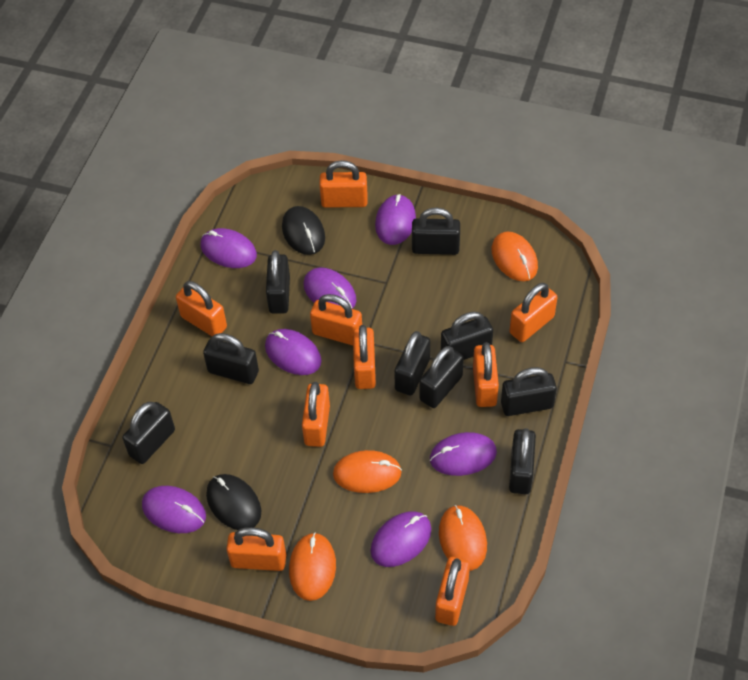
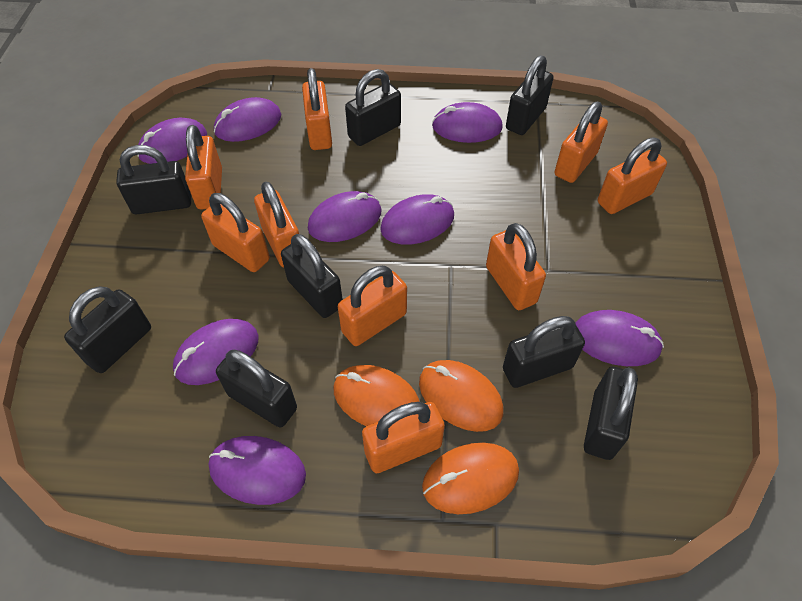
black mouse: [206,474,261,530] [282,206,325,255] = 2 -> none = 0
black padlock: [122,402,175,464] [203,333,259,384] [266,250,290,314] [394,331,430,395] [412,207,460,255] [419,346,464,408] [441,312,493,360] [501,367,557,416] [509,428,536,494] = 9 -> [64,286,151,373] [116,145,191,214] [216,350,297,428] [281,234,343,318] [345,69,401,146] [503,316,585,388] [506,55,554,135] [584,367,638,460] = 8
orange mouse: [289,532,336,601] [333,450,402,493] [439,505,487,571] [492,232,538,281] = 4 -> [334,365,420,426] [419,360,503,432] [422,443,519,514] = 3
purple mouse: [142,486,206,533] [201,228,257,268] [265,329,321,375] [303,268,356,309] [370,511,432,567] [375,194,416,245] [430,432,497,476] = 7 -> [137,118,207,164] [173,319,259,385] [209,436,306,505] [214,97,281,142] [308,191,382,242] [380,194,454,245] [432,102,503,143] [575,310,664,366] = 8

